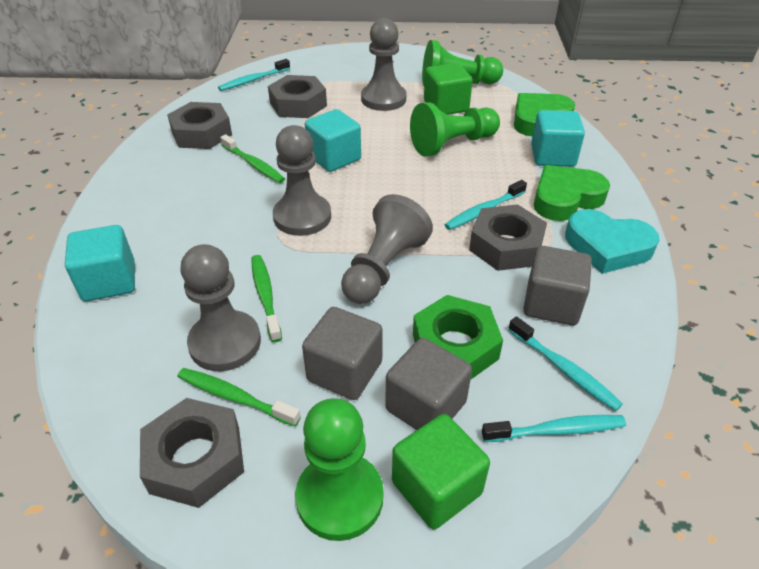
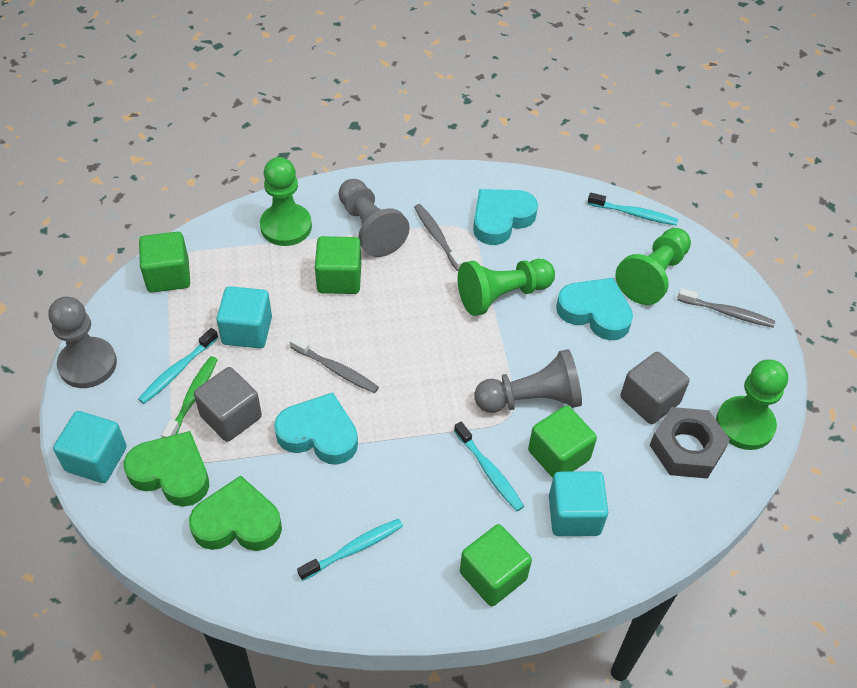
green cube: [392,414,490,529] [424,63,473,115] = 2 -> [139,232,190,293] [315,236,361,294] [460,524,532,606] [528,406,597,478] = 4
green nut: [413,295,503,379] = 1 -> none = 0
green pawn: [295,398,383,541] [410,102,500,157] [422,40,503,86] = 3 -> [260,157,312,246] [458,259,555,316] [615,228,691,305] [716,360,788,450] = 4
green toothbrush: [177,368,301,427] [220,134,285,183] [251,255,282,342] = 3 -> [162,356,218,438] = 1
grey cube: [302,307,383,400] [385,338,472,430] [523,246,592,325] = 3 -> [194,367,262,442] [621,352,689,424] = 2
grey nut: [140,398,244,508] [167,102,232,149] [268,75,327,118] [469,204,547,271] = 4 -> [650,407,730,479] = 1
grey pawn: [180,244,261,371] [273,125,331,236] [341,194,433,304] [361,18,407,111] = 4 -> [49,297,117,388] [338,179,410,257] [474,349,582,413] = 3
grey toothbrush: none = 0 -> [290,336,379,393] [414,204,464,271] [677,288,775,328] = 3
turquoise heart: [565,209,660,274] = 1 -> [274,393,358,465] [473,189,538,245] [556,278,633,340] = 3

